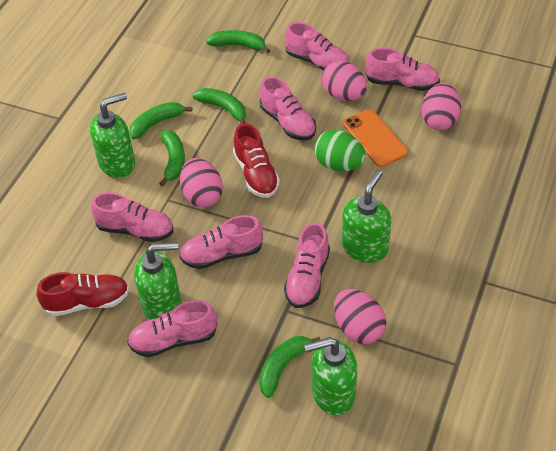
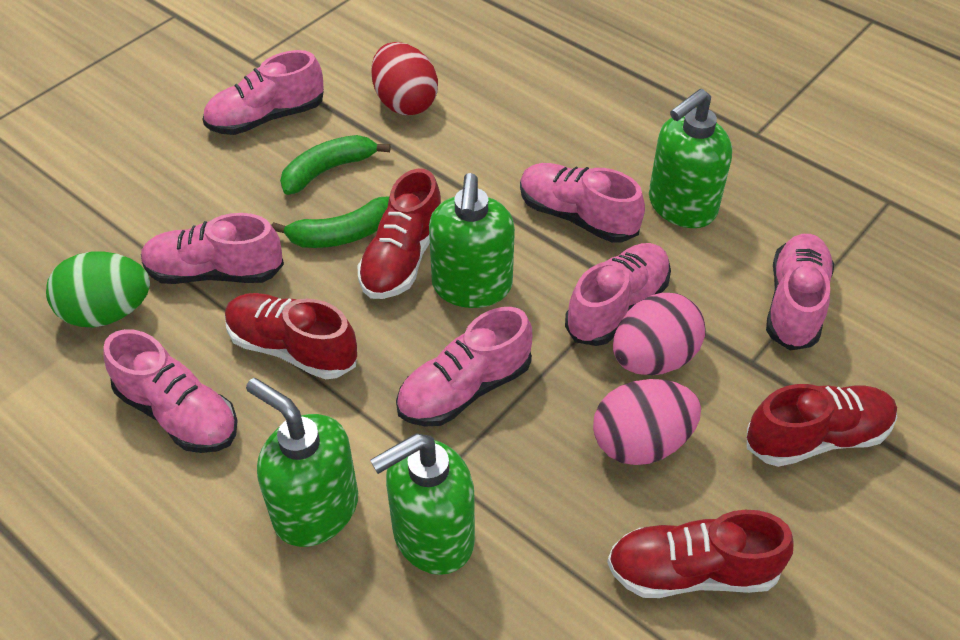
green banana: [129,102,192,139] [159,130,185,187] [193,88,246,124] [206,30,270,54] [259,336,321,398] = 5 -> [271,196,389,248] [280,135,390,195] = 2
orange phone: [343,109,408,167] = 1 -> none = 0
pink egg: [180,158,223,208] [321,60,367,101] [334,289,386,344] [421,83,461,130] = 4 -> [593,379,701,465] [613,293,705,375] = 2
red egg: none = 0 -> [371,42,438,115] = 1
red shoe: [36,272,129,316] [233,123,280,198] = 2 -> [225,293,357,380] [357,168,441,299] [607,510,793,598] [747,384,897,467] = 4

